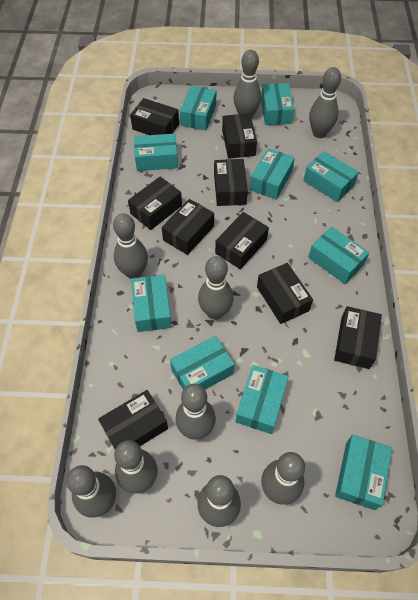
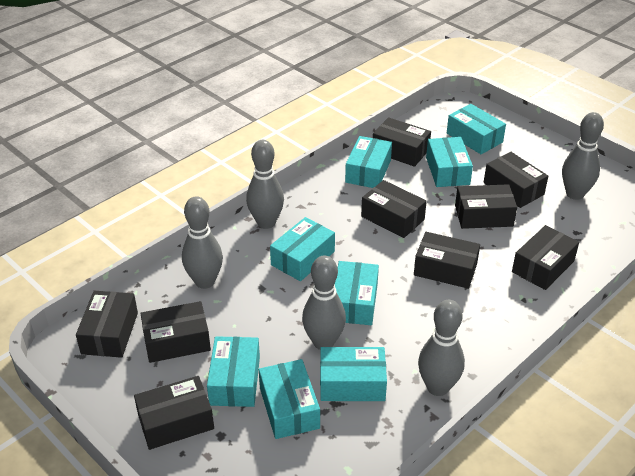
grey bowling pin: [67,465,116,518] [113,213,148,279] [114,440,158,494] [176,384,216,440] [197,475,241,527] [198,256,234,320] [234,50,261,119] [261,452,305,505] [309,67,341,138] = 9 -> [182,196,223,289] [246,140,284,229] [302,256,346,350] [418,300,465,396] [562,112,604,200] = 5
turquoise box: [131,275,172,332] [134,134,178,171] [170,336,235,390] [180,86,216,131] [235,365,289,434] [250,148,295,200] [261,83,294,125] [303,151,359,202] [308,227,369,284] [335,435,392,510] = 10 -> [207,336,260,407] [259,359,320,439] [270,217,335,281] [320,347,387,401] [335,261,379,325] [345,136,392,188] [426,137,473,187] [447,104,506,154] = 8

